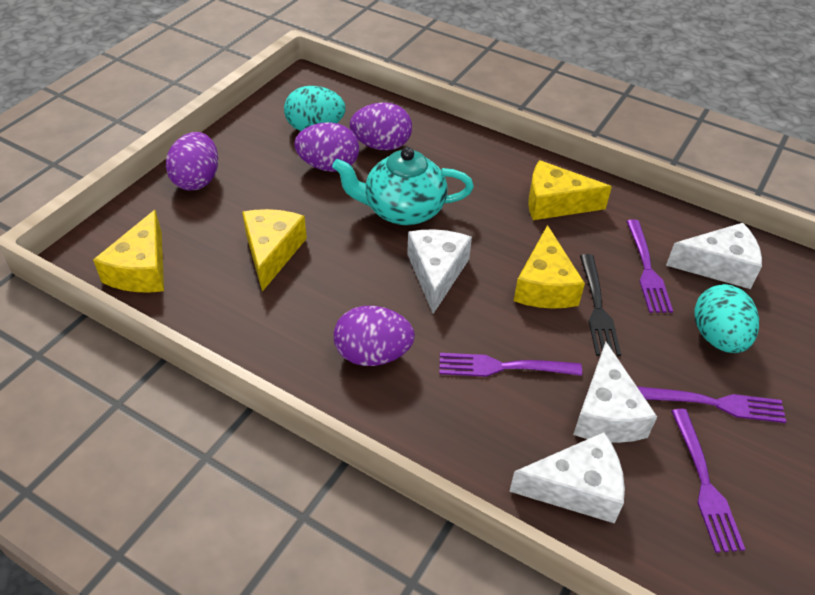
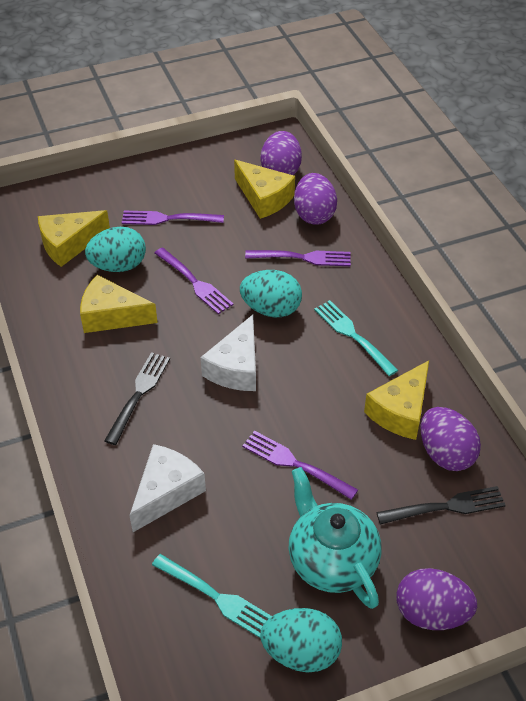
black fork: [580,254,621,356] = 1 -> [104,352,170,445] [376,486,506,525] = 2
turquoise egg: [284,86,346,131] [694,284,759,353] = 2 -> [85,227,146,272] [240,270,302,317] [260,608,342,673] = 3
turquoise fork: none = 0 -> [152,554,272,638] [314,300,398,376] = 2
white cheese: [407,229,472,314] [509,432,625,524] [573,342,657,443] [666,223,762,289] = 4 -> [129,444,206,532] [201,315,256,391] = 2

